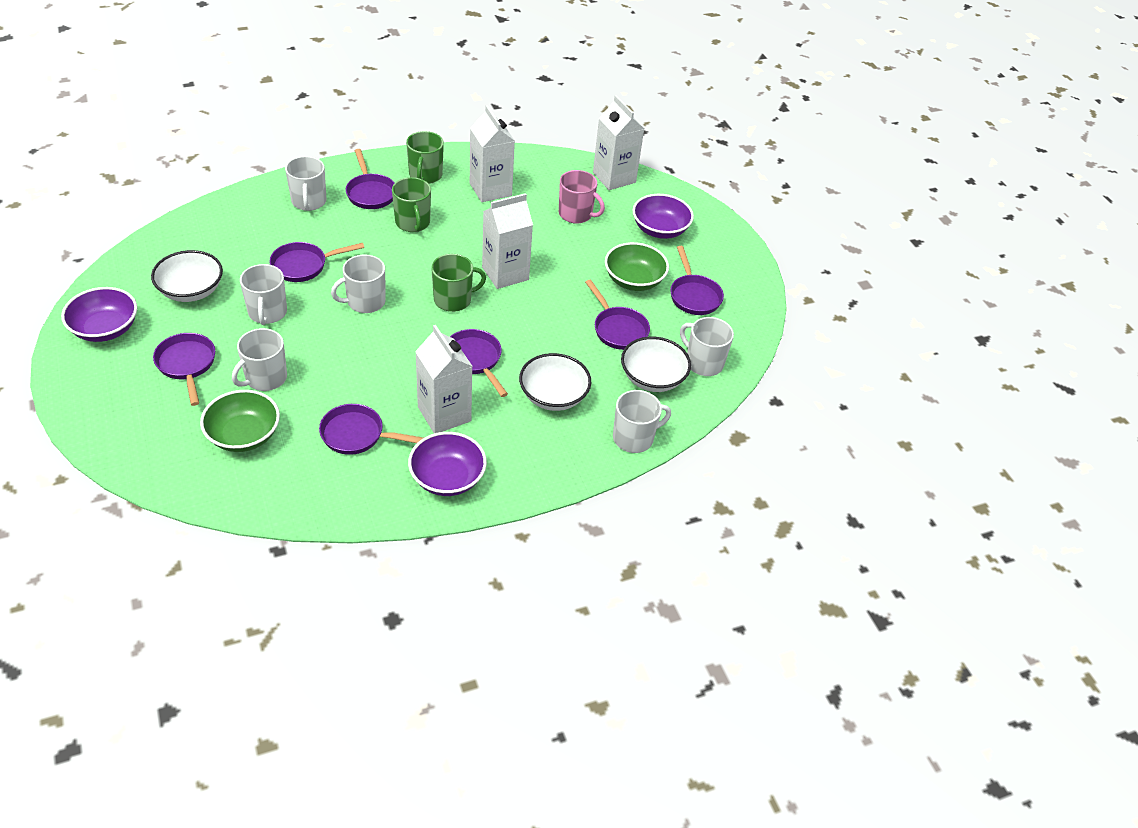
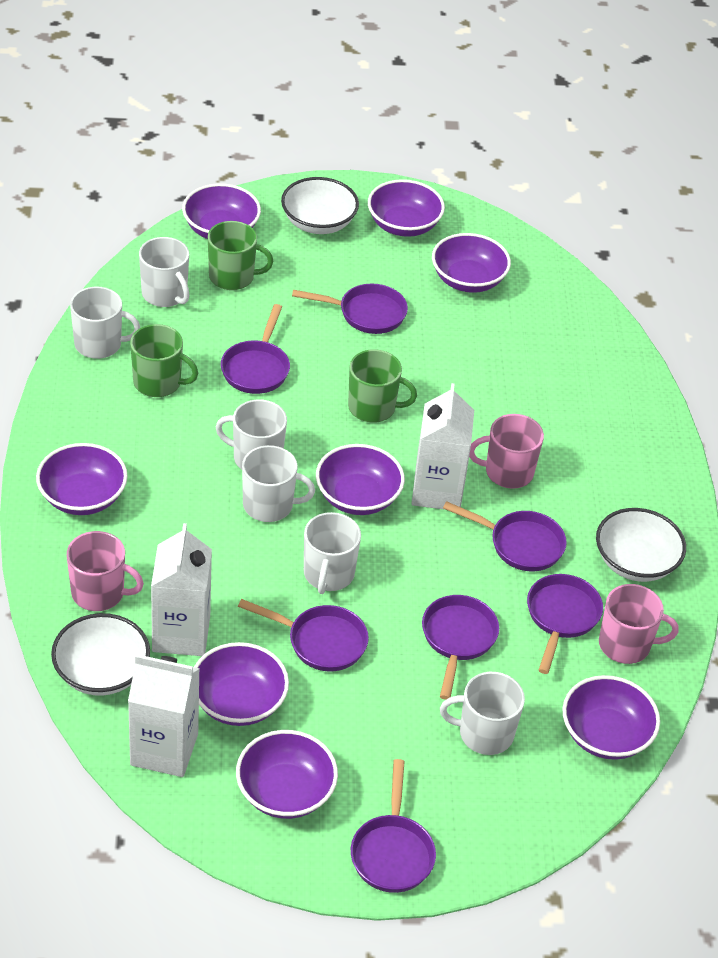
green bowl: [200,390,280,452] [605,242,669,291] = 2 -> none = 0
pink mug: [559,170,605,224] = 1 -> [67,531,144,611] [469,414,544,489] [599,584,679,664] = 3
purple bowl: [61,287,137,342] [408,432,487,496] [632,194,694,239] = 3 -> [36,443,128,515] [182,183,261,239] [194,642,289,726] [236,730,338,819] [316,444,405,515] [368,179,445,237] [432,233,511,293] [562,675,660,760] = 8
white carton: [415,325,473,433] [470,105,515,202] [482,193,533,289] [593,95,644,190] = 4 -> [128,654,200,777] [151,523,212,656] [411,383,474,510] = 3

